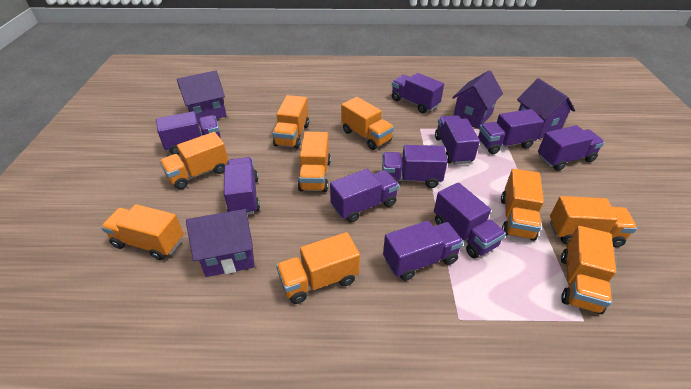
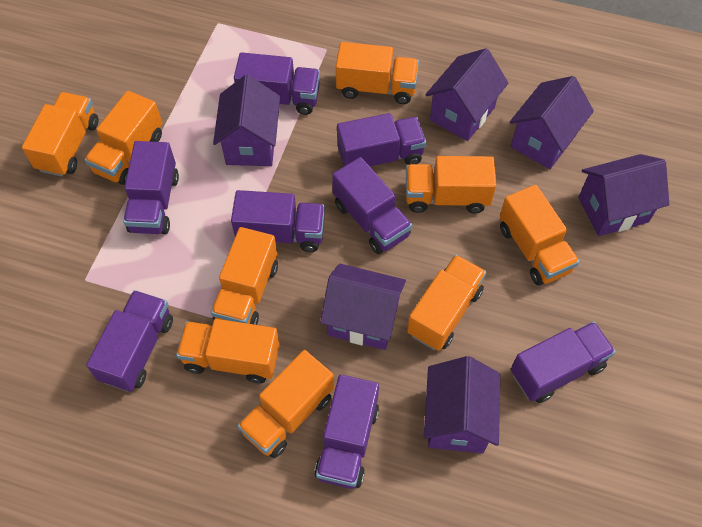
purple house: [177,71,227,123] [186,209,255,277] [452,70,503,129] [517,78,575,139] = 4 -> [213,75,280,166] [320,264,406,350] [424,356,500,453] [425,48,508,141] [509,76,594,169] [578,154,669,236] = 6
purple truck: [156,111,221,155] [224,157,260,215] [330,169,399,223] [382,145,448,188] [383,221,464,281] [392,73,444,113] [434,182,506,258] [435,115,480,164] [478,109,544,154] [538,125,605,171] = 10 -> [86,290,173,392] [123,141,179,234] [231,190,325,252] [234,52,320,115] [314,375,379,489] [332,157,412,254] [337,113,426,166] [511,321,616,403] = 8

